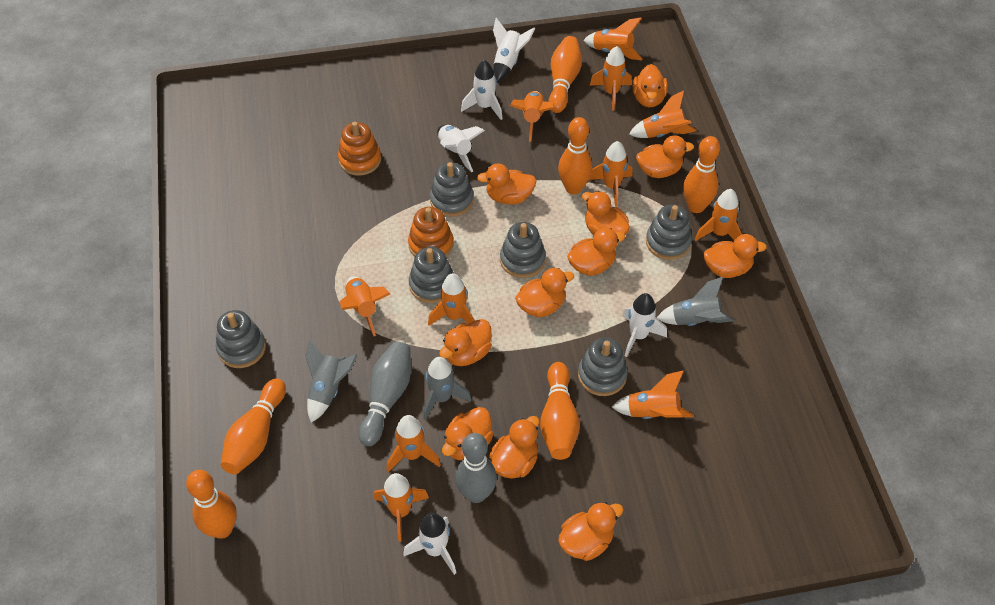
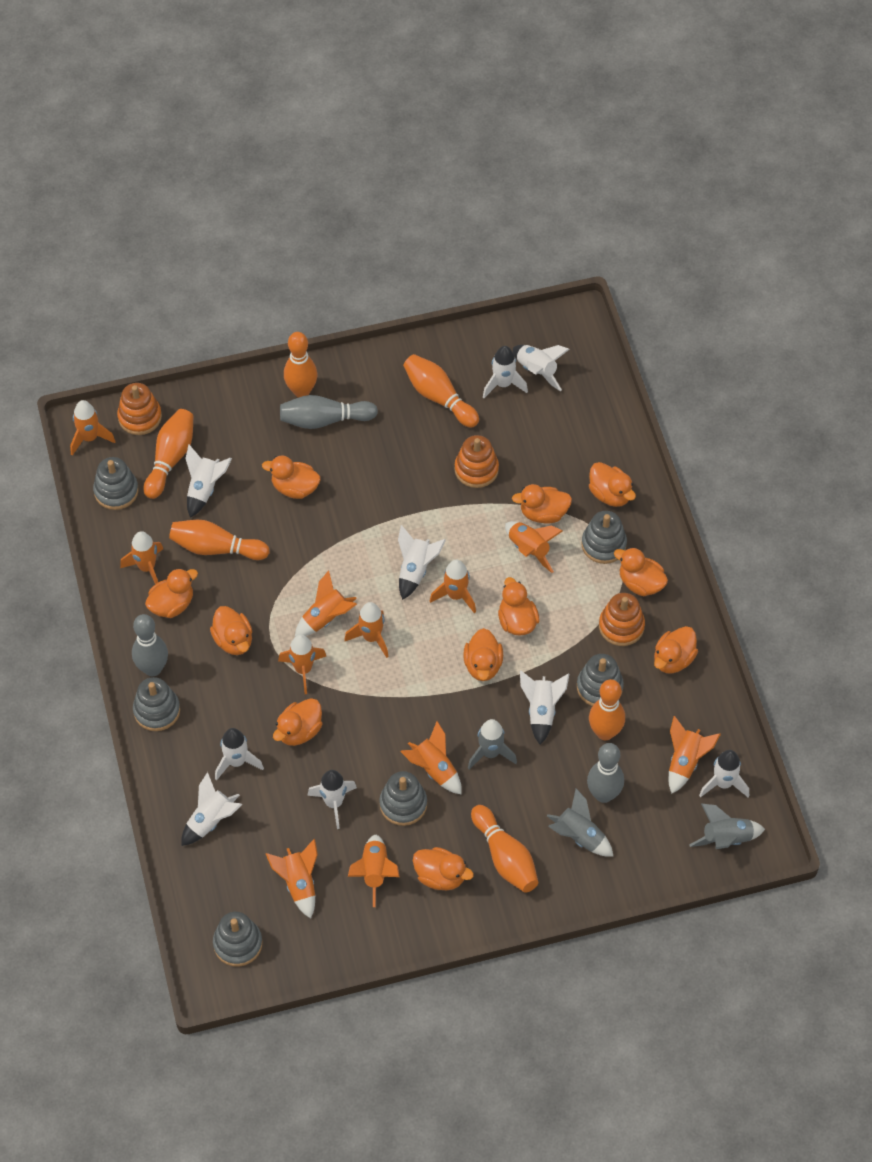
grey bowling pin: [359,341,411,446] [455,433,497,503] = 2 -> [132,614,168,676] [280,395,378,429] [587,743,624,803] = 3
orange stacking toy: [338,122,381,176] [408,207,454,257] = 2 -> [117,383,162,435] [454,435,499,488] [599,593,645,646] = 3
white rocket: [403,513,456,575] [437,125,485,172] [461,60,503,120] [493,18,535,82] [622,293,667,357] = 5 -> [181,772,242,846] [185,444,232,518] [215,728,264,781] [307,770,357,829] [398,525,446,600] [483,346,528,398] [513,345,570,391] [520,671,569,745] [699,750,749,797] = 9

